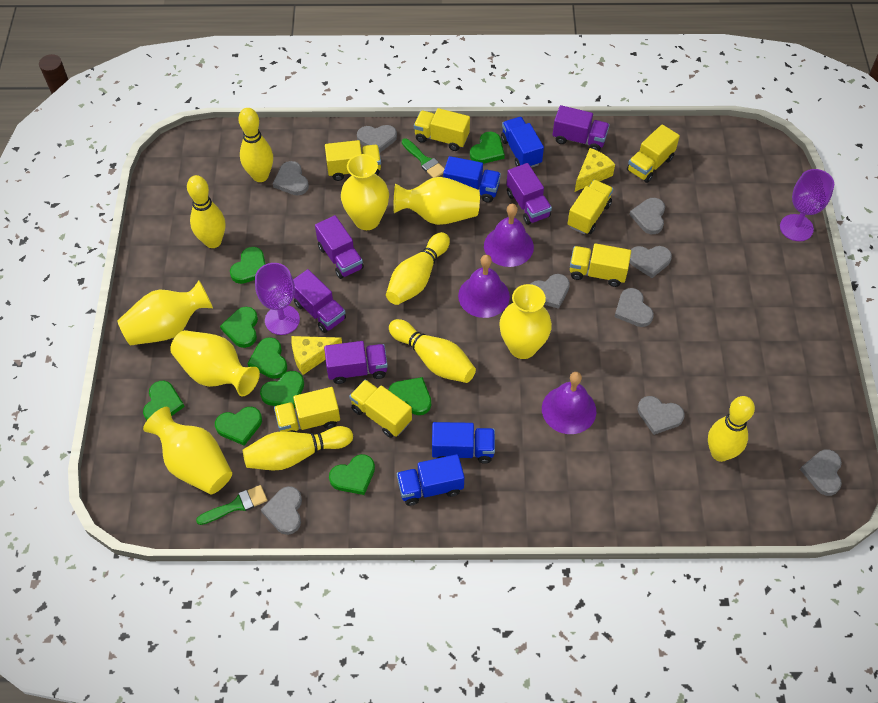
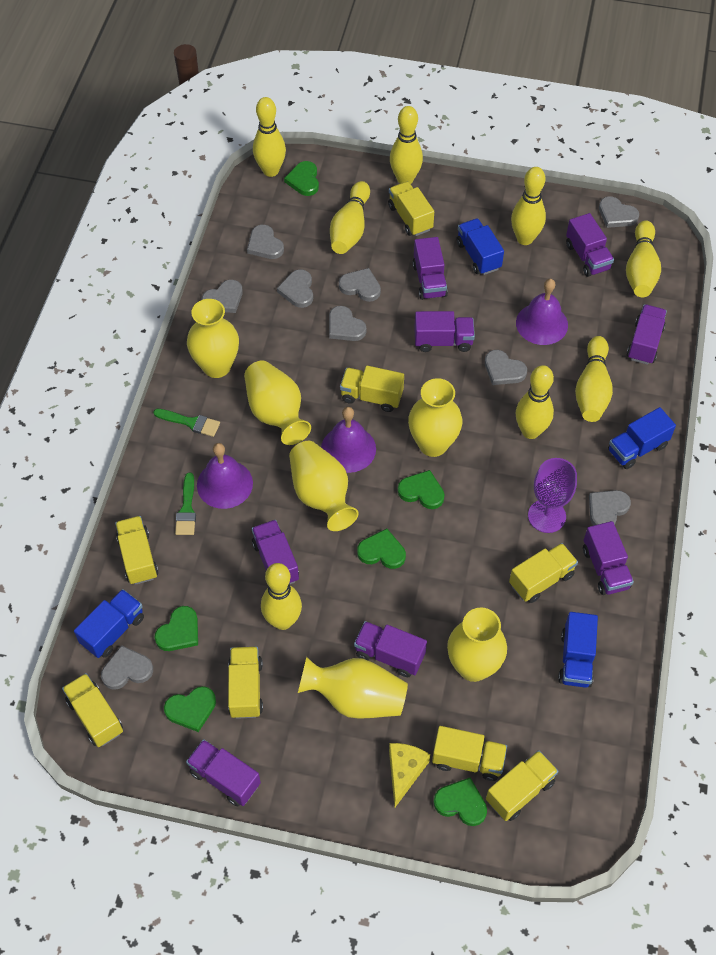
green heart: [143,381,185,421] [215,407,262,446] [220,307,258,348] [230,247,265,284] [247,337,287,379] [260,371,304,409] [329,454,375,495] [388,377,431,415] [470,132,505,164] = 9 -> [154,606,198,651] [164,686,216,732] [284,161,319,196] [357,529,406,569] [398,470,445,509] [433,778,487,826] = 6
purple goblet: [255,263,300,335] [780,169,834,241] = 2 -> [528,458,577,533] = 1
purple truck: [293,269,346,333] [315,215,364,279] [324,341,388,384] [507,163,552,225] [553,105,610,151] = 5 -> [186,739,261,806] [252,520,299,584] [354,621,427,677] [412,237,448,300] [414,311,475,352] [566,213,614,277] [583,521,634,595] [627,304,667,365] = 8
yellow bowling pin: [187,175,225,248] [238,108,273,182] [243,426,353,471] [386,232,450,305] [389,319,476,383] [708,396,755,462] = 6 -> [253,97,286,177] [261,563,302,630] [330,181,370,254] [390,106,423,184] [511,167,546,245] [516,365,554,439] [575,336,613,422] [626,220,661,297] = 8
yellow cheese: [291,336,342,375] [575,148,615,192] = 2 -> [389,743,430,807] = 1
yellow truck: [274,387,340,432] [325,140,381,181] [349,379,412,438] [414,108,470,151] [568,180,613,234] [570,243,631,287] [627,124,680,183] = 7 -> [62,673,123,747] [115,516,158,585] [228,646,263,719] [340,366,404,412] [388,181,434,236] [432,726,507,781] [486,750,559,821] [509,543,578,603] = 8

